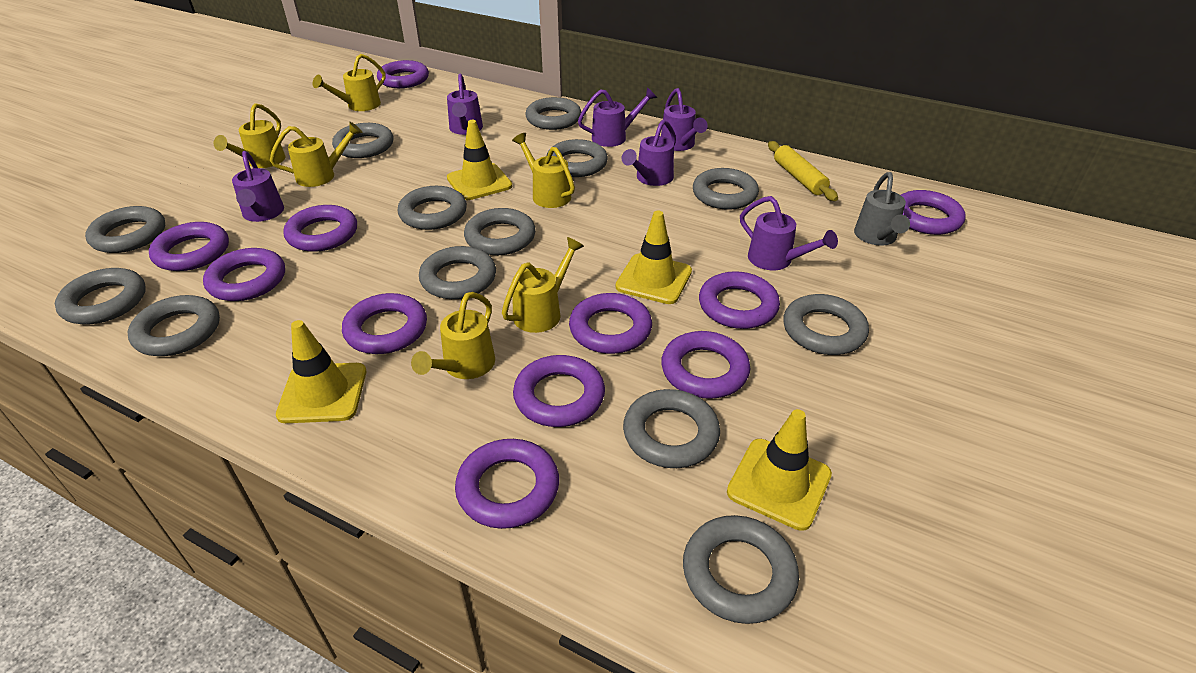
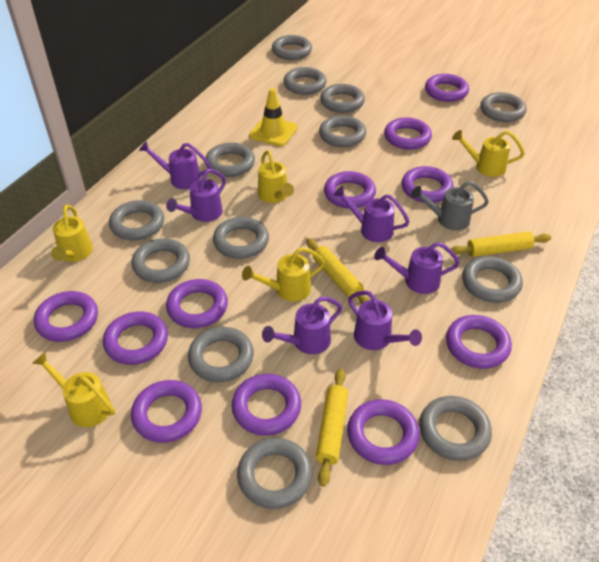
yellow rolling pin: [768,141,838,201] = 1 -> [306,238,370,304] [316,368,348,487] [451,232,551,257] = 3
yellow traffic cone: [276,320,366,423] [447,120,512,200] [615,211,692,304] [727,409,832,531] = 4 -> [249,88,298,146] = 1
yellow watering can: [214,103,285,168] [270,122,363,187] [313,54,386,111] [411,292,495,379] [502,237,584,333] [512,133,575,208] = 6 -> [32,352,115,427] [51,204,93,262] [242,247,325,302] [258,150,294,203] [452,130,525,177] = 5

